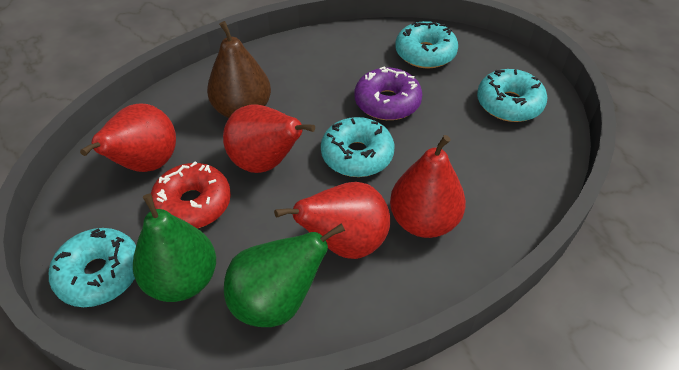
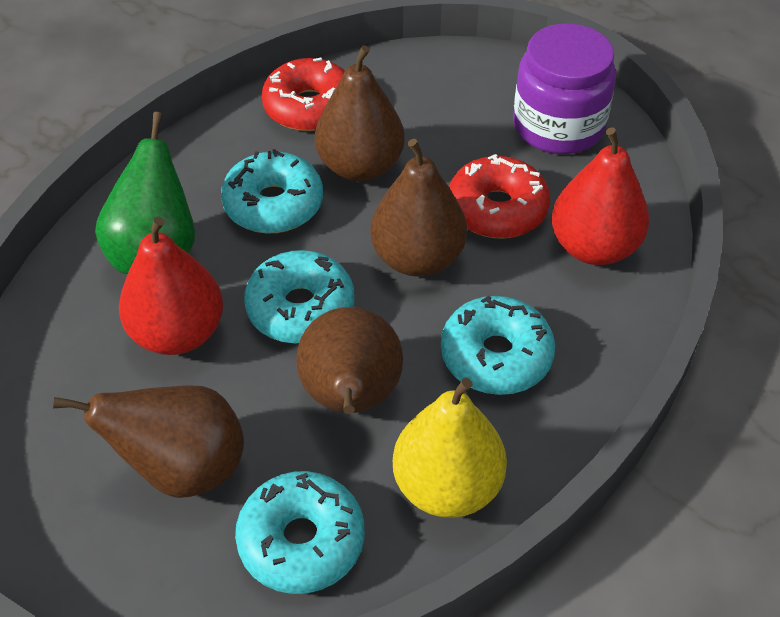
brown pear: [207,21,271,118] = 1 -> [53,385,244,498] [296,307,403,414] [315,45,405,181] [370,139,467,276] = 4
green pear: [133,194,216,302] [224,223,345,327] = 2 -> [95,112,195,274] = 1
purple donut: [354,66,422,120] = 1 -> none = 0
purple jar: none = 0 -> [513,24,616,154] = 1
red donut: [151,161,231,229] = 1 -> [262,58,345,131] [449,154,550,239] = 2
red pear: [80,104,176,172] [223,104,315,173] [274,182,390,259] [390,135,466,238] = 4 -> [119,216,223,355] [552,127,649,265] = 2
yellow pear: none = 0 -> [393,378,507,518] = 1

